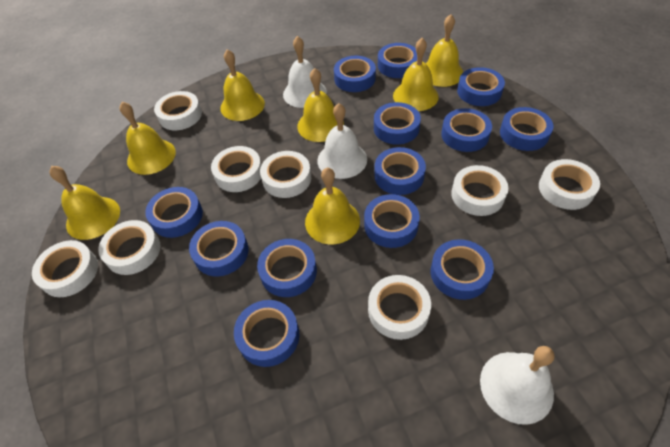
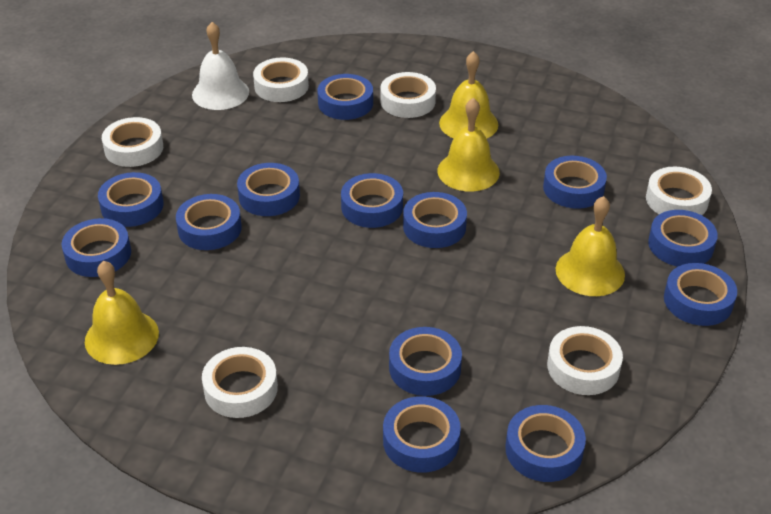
white bell: [283,36,327,108] [317,103,367,179] [480,346,555,425] = 3 -> [192,22,249,110] = 1
white tape: [32,240,98,297] [98,220,160,275] [154,91,202,130] [211,146,261,192] [260,151,311,198] [368,275,431,340] [451,165,508,216] [539,159,600,210] = 8 -> [102,117,163,167] [202,347,278,418] [253,57,309,102] [380,72,436,118] [547,326,623,395] [646,167,712,215] = 6
yellow bell: [49,166,120,240] [120,102,176,175] [220,49,265,121] [297,68,344,142] [305,167,360,244] [393,38,439,111] [426,14,463,87] = 7 -> [85,261,159,365] [437,98,500,191] [439,51,498,139] [556,196,625,296] = 4

